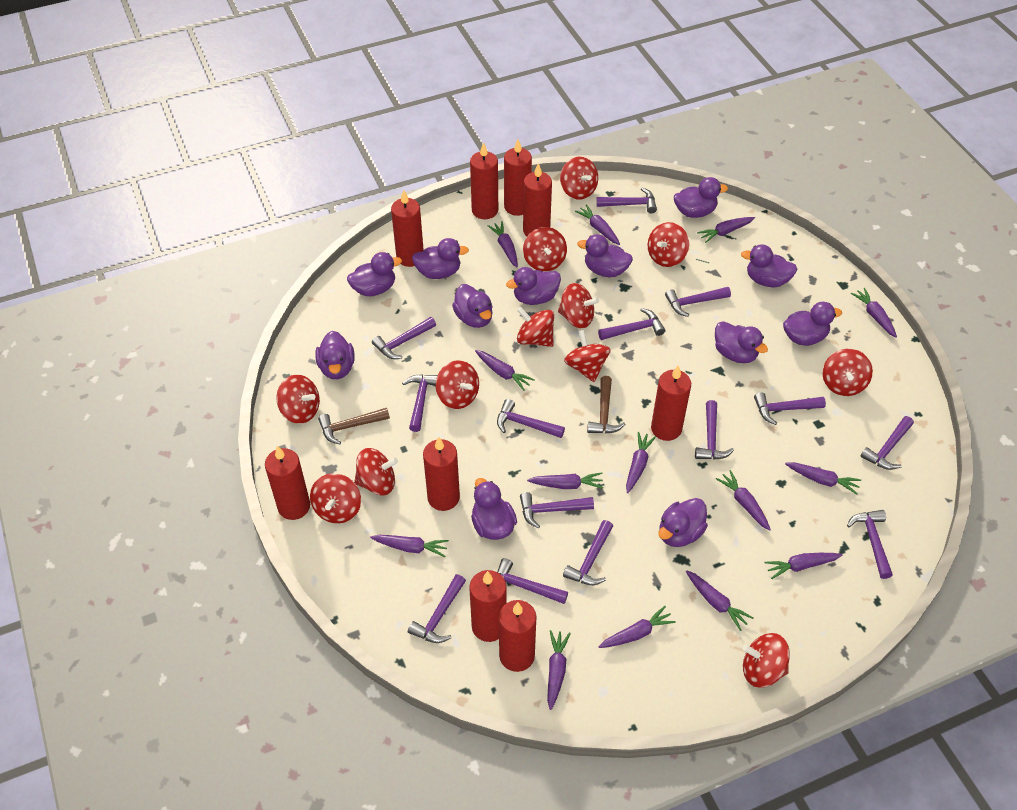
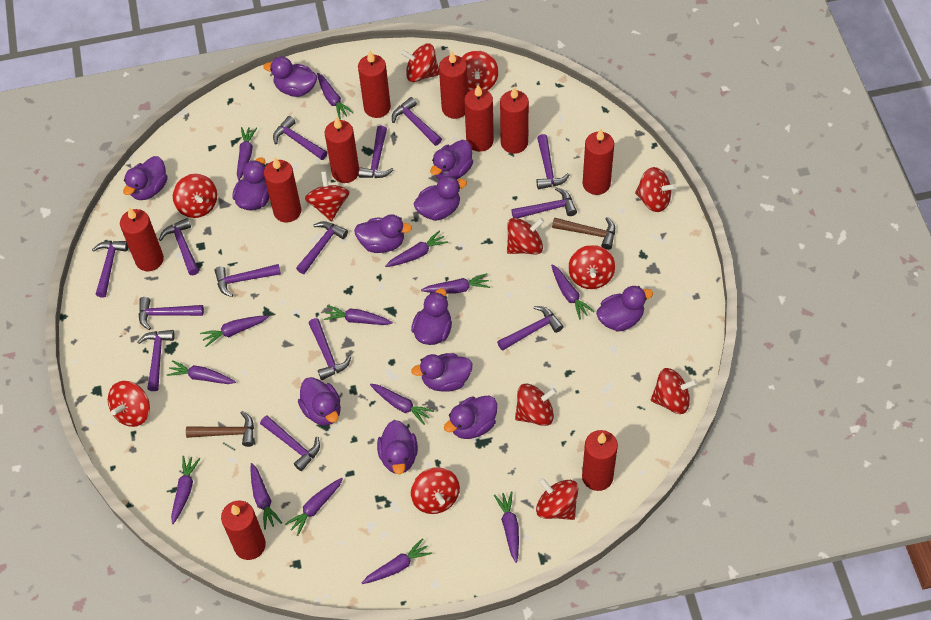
red candle: [265,446,310,520] [391,190,424,267] [423,436,460,511] [469,570,507,642] [470,142,498,219] [499,600,536,672] [504,139,532,216] [523,163,552,237] [651,365,691,441] = 9 -> [120,208,164,271] [221,501,266,560] [264,158,301,223] [325,117,359,183] [358,51,391,118] [439,51,468,119] [464,85,494,152] [500,86,529,154] [582,430,618,491] [583,129,614,195] = 10

